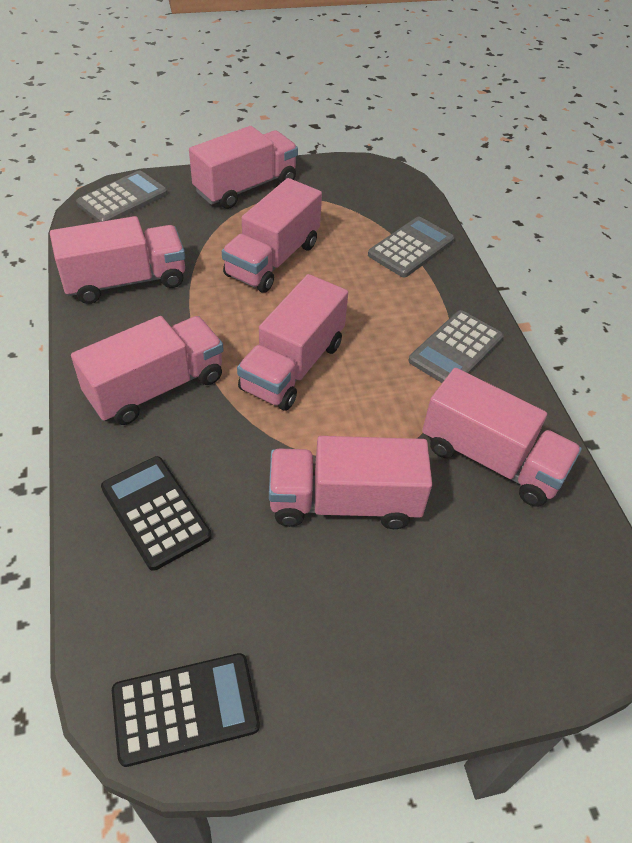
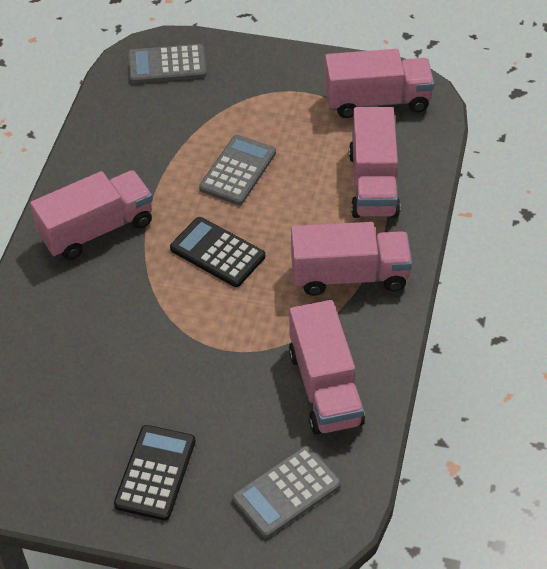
pink truck: [50,216,185,304] [71,316,224,425] [189,126,298,209] [222,178,322,293] [237,274,348,411] [269,436,432,529] [422,368,582,507] = 7 -> [30,170,153,260] [289,300,365,435] [291,222,412,296] [324,49,434,118] [349,107,400,218] = 5

